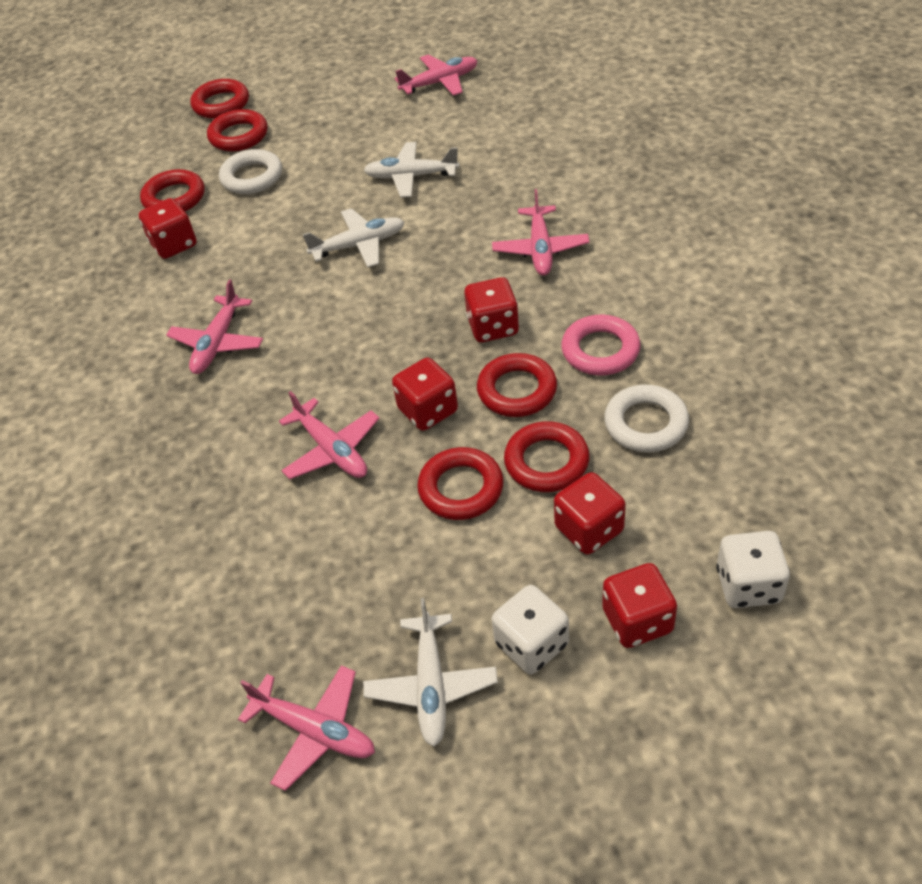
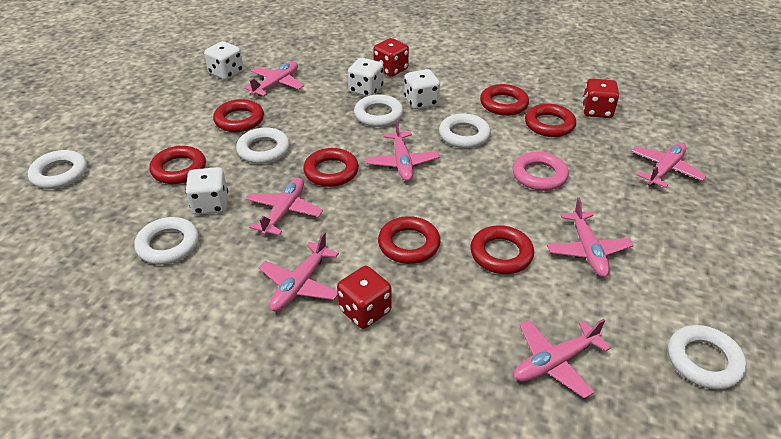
pink plane: [166,280,263,374] [238,665,375,791] [279,391,380,479] [395,54,477,96] [492,189,589,276] = 5 -> [244,61,304,96] [246,178,323,236] [258,232,339,311] [366,119,440,182] [514,319,611,399] [547,198,633,277] [631,143,706,188] = 7
red dice: [139,198,197,259] [392,357,458,431] [464,277,519,342] [554,472,626,555] [602,563,677,648] = 5 -> [337,266,392,329] [373,38,409,77] [582,78,619,118] = 3
red ring: [140,169,204,211] [190,79,249,119] [207,109,267,151] [417,447,504,520] [477,353,557,417] [504,421,590,492] = 6 -> [149,146,206,184] [213,99,264,132] [303,148,359,187] [378,216,440,264] [470,225,534,274] [480,84,529,116] [525,104,576,137] = 7
white dice: [492,585,569,674] [716,531,790,608] = 2 -> [185,167,228,215] [204,41,243,80] [348,58,384,97] [404,69,440,109] = 4
white plane: [303,208,405,268] [363,598,498,747] [364,142,460,197] = 3 -> none = 0
white ring: [219,149,282,194] [604,385,689,453] = 2 -> [28,150,87,189] [134,217,199,265] [236,127,290,164] [354,94,404,127] [439,113,491,148] [668,325,747,390] = 6

